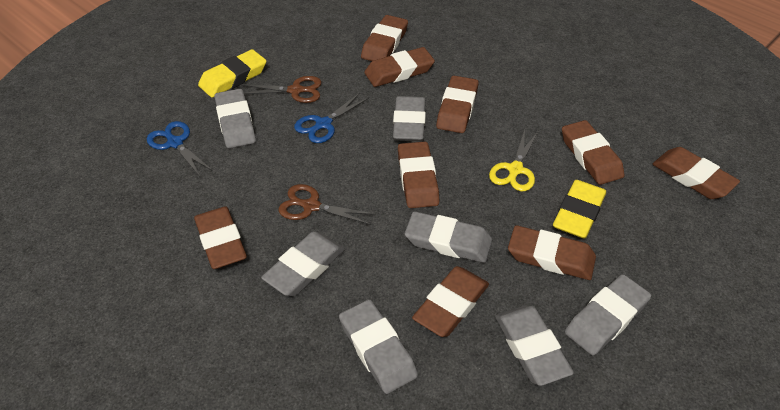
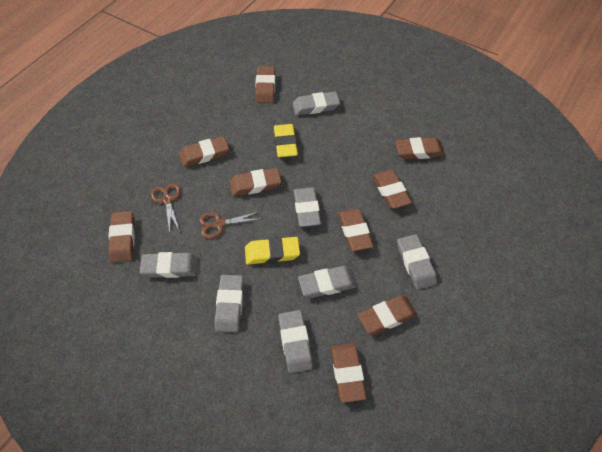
blue scissors: [147,121,213,178] [294,93,369,143] = 2 -> none = 0
yellow scissors: [489,130,539,191] = 1 -> none = 0

